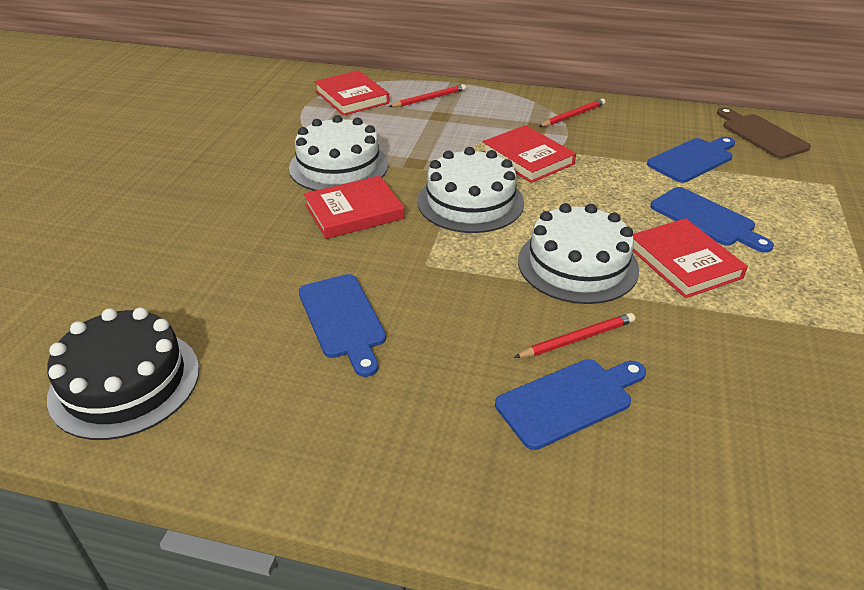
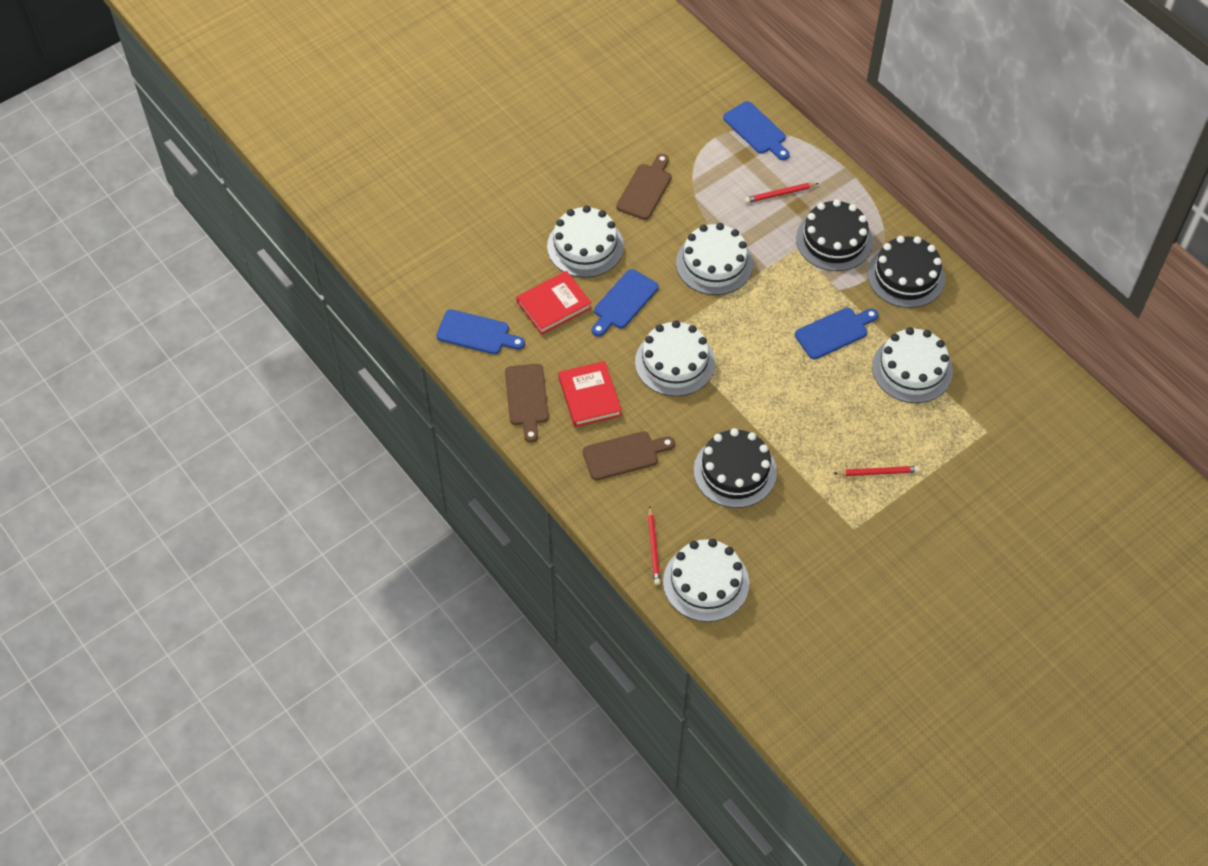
black cake: [47,307,199,440] = 1 -> [694,428,777,508] [796,199,873,271] [868,236,945,308] = 3
brown cutting board: [717,107,811,159] = 1 -> [505,364,549,442] [583,431,675,480] [616,154,672,220] = 3
red book: [304,176,405,239] [314,70,390,116] [482,125,576,183] [633,218,748,298] = 4 -> [516,271,592,335] [558,361,622,427] = 2
white cake: [289,115,388,191] [418,147,524,233] [518,203,639,304] = 3 -> [547,206,624,278] [635,320,715,396] [663,539,749,622] [676,223,753,295] [872,327,953,403] = 5

